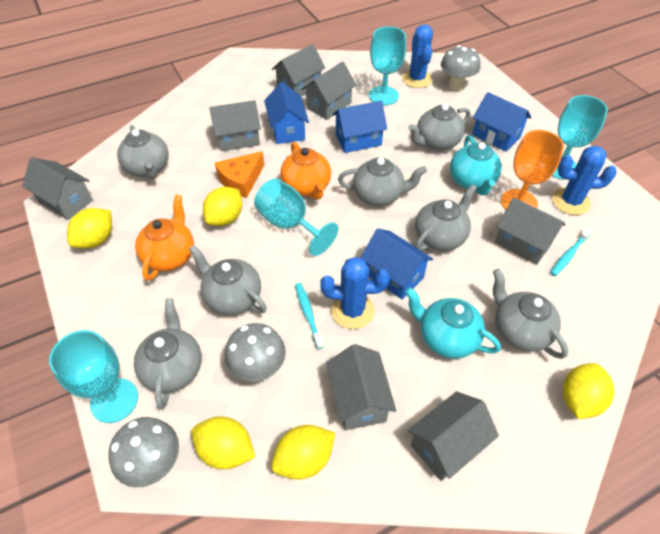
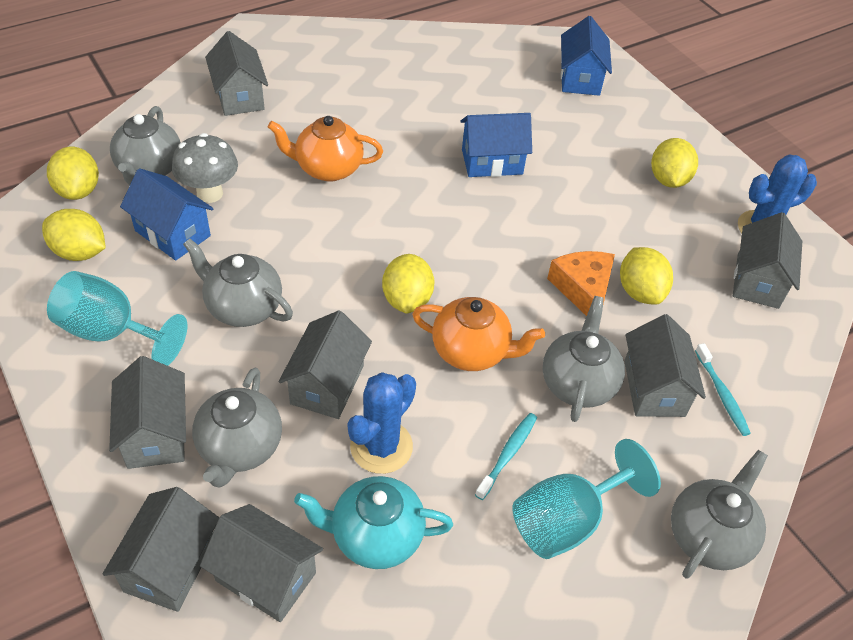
blue cactus: [320,257,390,329] [402,25,433,88] [552,146,617,215] = 3 -> [348,372,416,474] [738,155,817,233] = 2
blue house: [264,82,309,144] [332,101,387,153] [360,228,433,300] [472,92,531,152] = 4 -> [120,168,213,261] [460,113,532,177] [561,16,612,96] = 3
grey mushroom: [108,417,179,488] [225,323,286,382] [441,45,480,90] = 3 -> [172,133,238,203] = 1
grey teapot: [117,125,169,179] [134,298,202,409] [189,245,267,315] [338,157,427,206] [408,104,470,151] [415,184,477,251] [493,269,568,359] = 7 -> [110,106,181,185] [183,238,293,327] [192,368,282,488] [543,296,625,422] [671,450,768,578] = 5
orange goblet: [501,130,564,210] = 1 -> none = 0
turquoise goblet: [49,330,138,423] [254,179,338,256] [369,27,406,105] [552,95,608,179] = 4 -> [47,271,187,366] [512,439,661,559] = 2
turquoise teapot: [405,287,501,359] [450,135,502,195] = 2 -> [294,476,453,569] = 1

